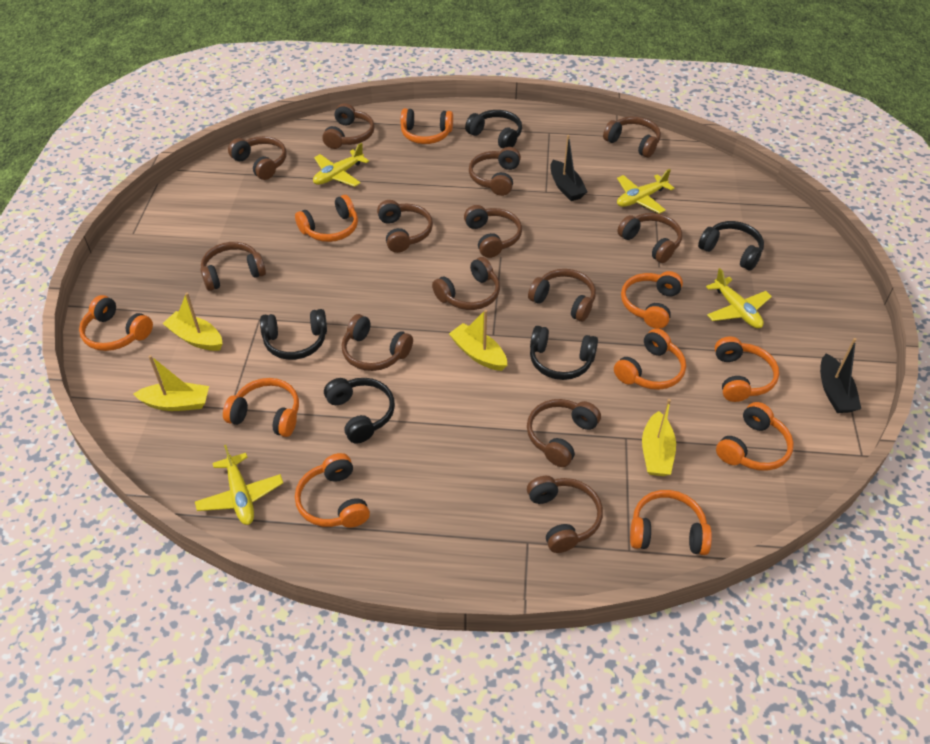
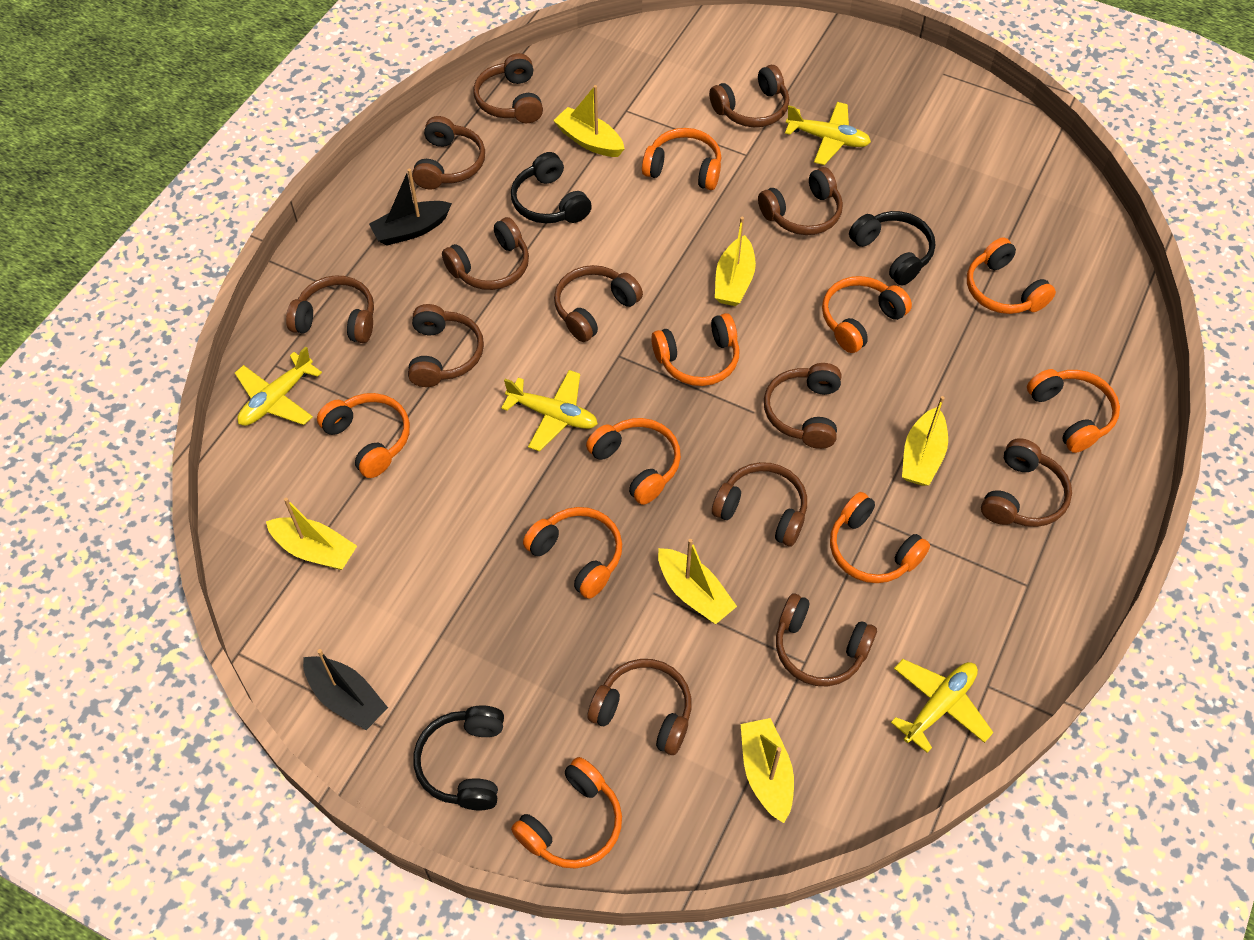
black headphones: [260,309,327,360] [324,378,395,444] [465,110,522,148] [530,326,598,380] [698,221,764,271] = 5 -> [413,705,504,810] [511,152,592,223] [849,211,935,285] = 3
yellow boat: [133,355,209,411] [162,293,223,351] [449,310,507,371] [642,399,676,476] = 4 -> [266,497,357,570] [553,85,625,157] [658,539,737,624] [715,217,756,306] [741,718,794,823] [902,396,948,486] = 6

